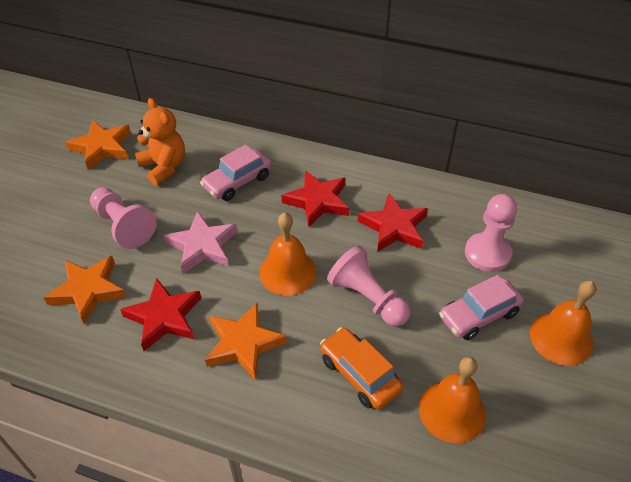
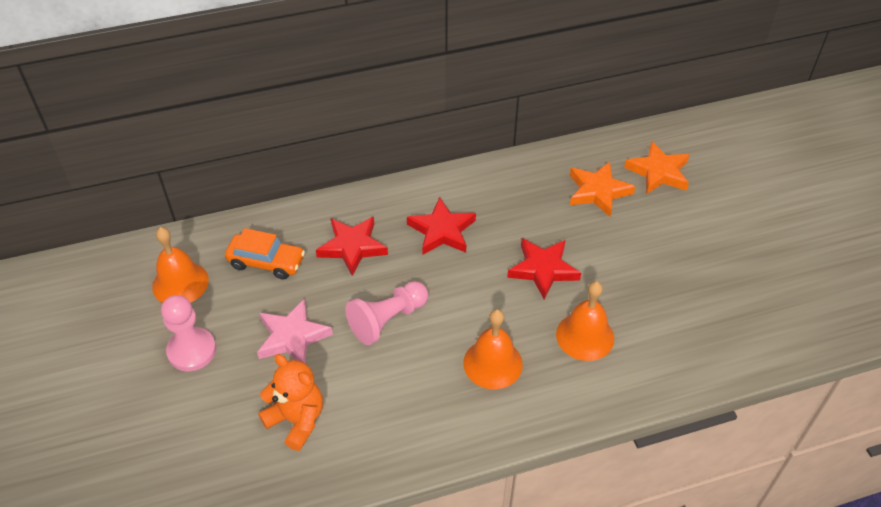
orange star: [43,256,126,324] [65,120,131,170] [205,303,287,380] = 3 -> [570,161,636,217] [624,141,690,194] = 2
pink car: [200,144,272,201] [439,275,524,340] = 2 -> none = 0
pink pawn: [90,187,157,249] [327,245,411,327] [465,194,517,272] = 3 -> [161,295,216,371] [345,281,428,345] = 2

